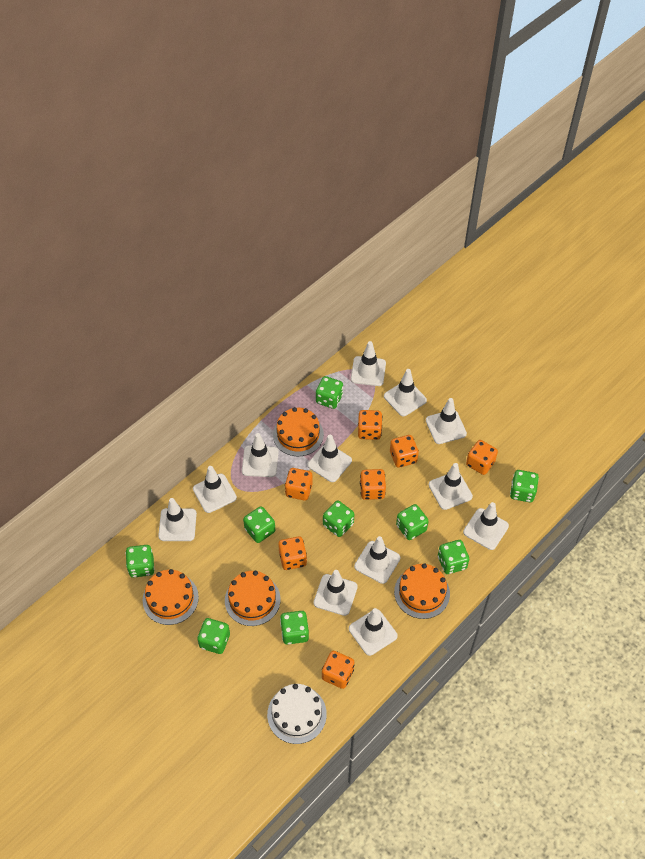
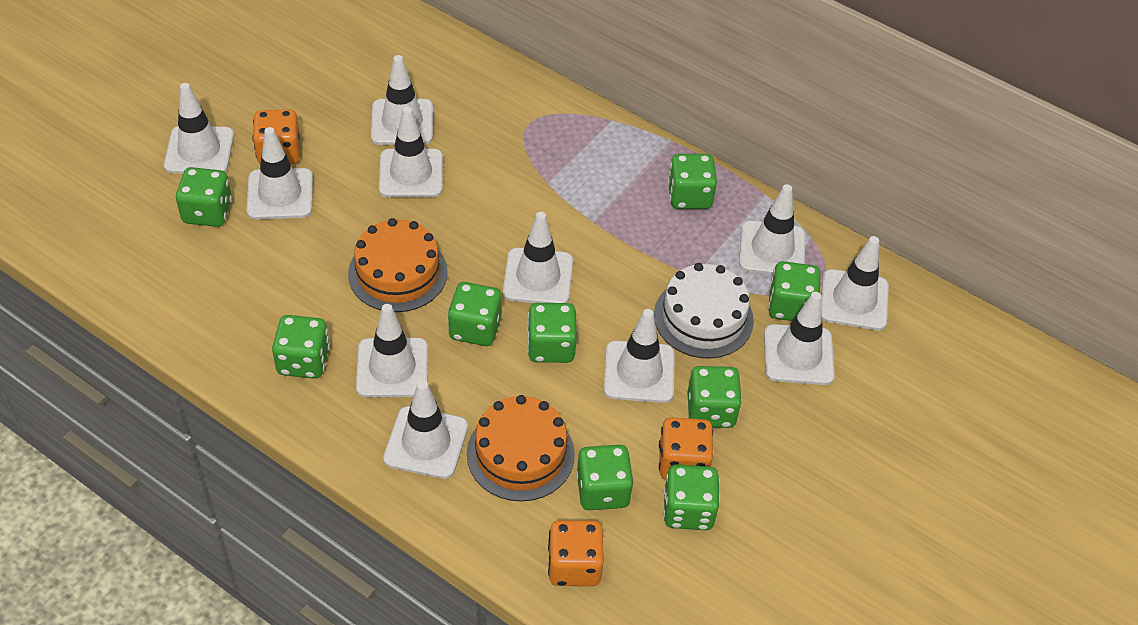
orange cake: [143,569,199,625] [225,571,281,626] [273,407,324,456] [394,563,450,619] = 4 -> [348,218,448,312] [467,395,575,501] = 2
orange dice: [278,536,307,570] [285,468,313,501] [322,651,354,689] [358,410,382,440] [360,469,386,500] [390,435,419,468] [466,440,498,475] = 7 -> [253,109,300,164] [548,520,604,586] [659,417,713,480] = 3
white traffic cone: [158,498,197,541] [193,466,237,513] [242,433,279,477] [308,435,352,482] [313,570,358,616] [349,608,397,656] [351,341,386,386] [354,536,400,584] [384,369,427,416] [426,398,467,444] [429,463,473,510] [463,502,509,550] = 12 -> [164,83,234,174] [246,127,313,220] [356,304,428,397] [371,55,433,145] [379,107,443,197] [383,380,468,479] [503,212,573,303] [604,309,675,403] [739,184,805,275] [764,292,835,385] [821,236,889,330] = 11

